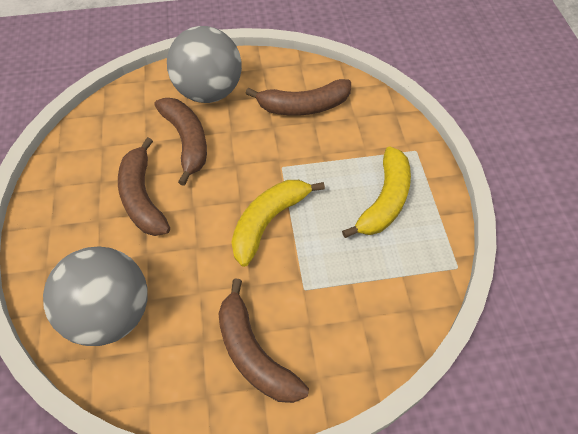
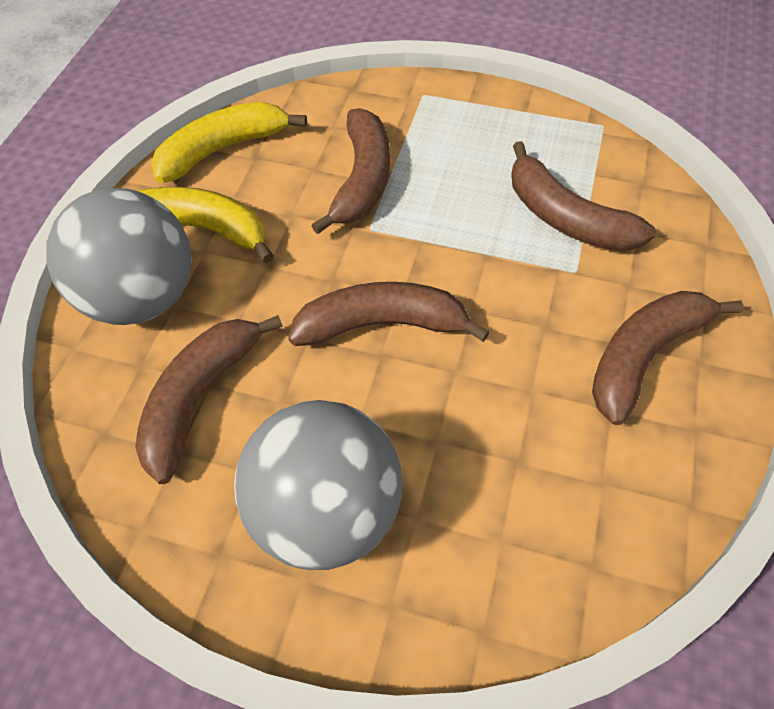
brown banana: [118,137,170,236] [155,98,207,186] [218,279,309,403] [246,79,351,116] = 4 -> [135,315,282,484] [288,282,490,346] [311,108,390,234] [511,141,656,251] [592,291,744,425] = 5

